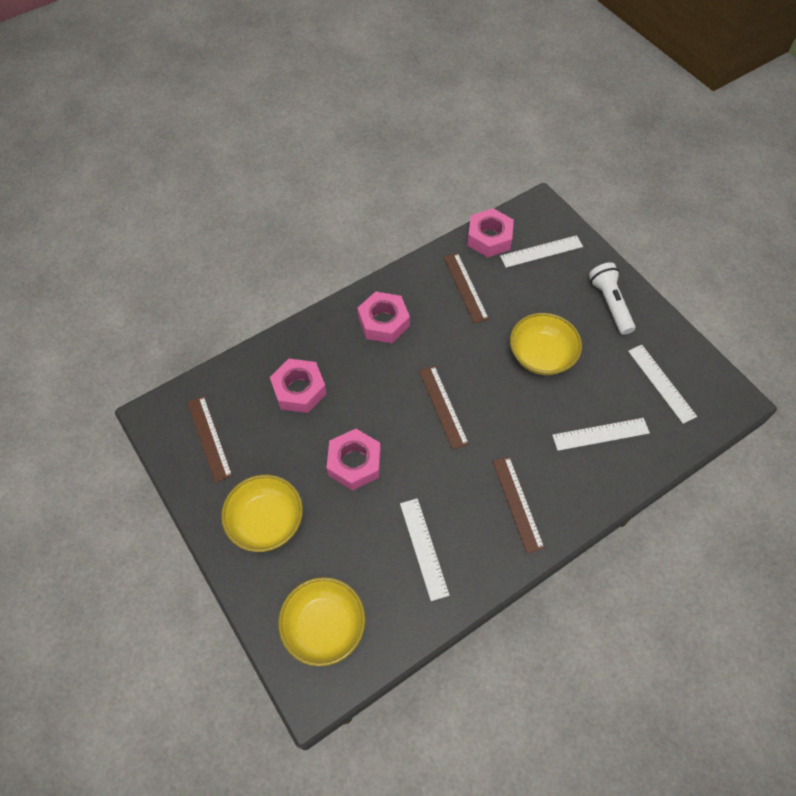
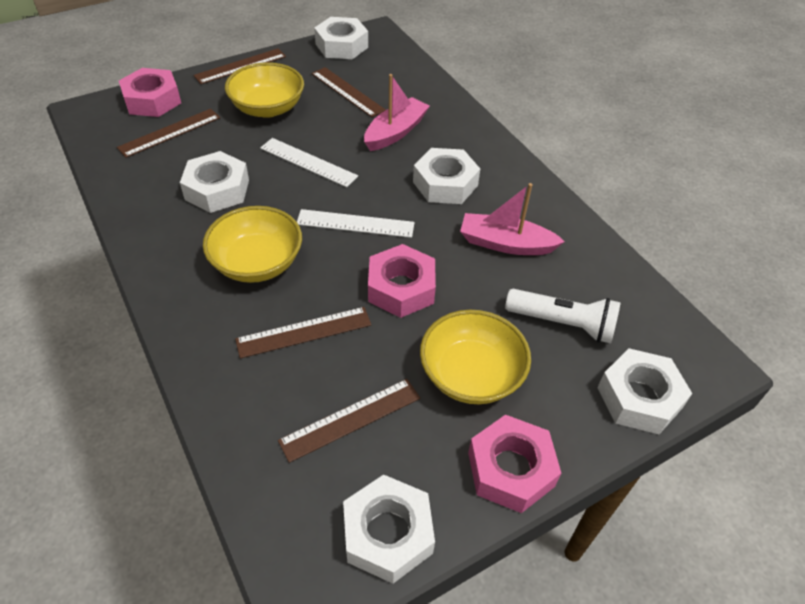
brown ruler: [187,396,233,483] [419,366,469,450] [444,253,489,324] [493,456,545,553] = 4 -> [117,109,220,158] [194,48,286,84] [235,307,371,359] [278,379,420,463] [312,67,386,117] = 5
pink boat: none = 0 -> [364,74,430,151] [460,183,565,255] = 2
pink nut: [270,359,327,413] [327,429,381,491] [357,292,410,343] [467,208,514,257] = 4 -> [119,68,181,117] [368,244,436,318] [468,415,561,513] = 3
white nut: none = 0 -> [180,151,249,213] [314,17,368,59] [343,474,435,584] [413,148,480,204] [597,348,692,434] = 5
white ruler: [400,498,450,601] [500,235,583,268] [552,418,650,451] [628,345,697,424] = 4 -> [260,138,358,187] [297,209,415,238] = 2

